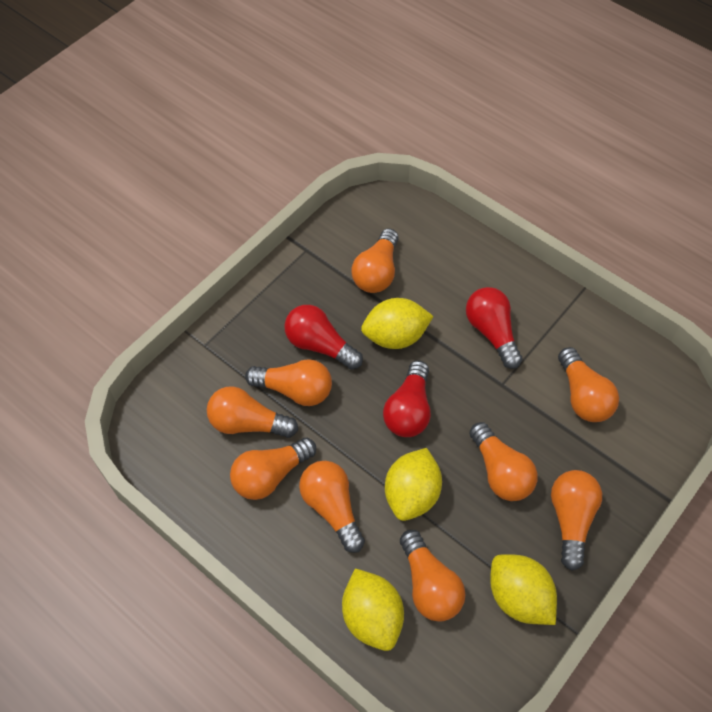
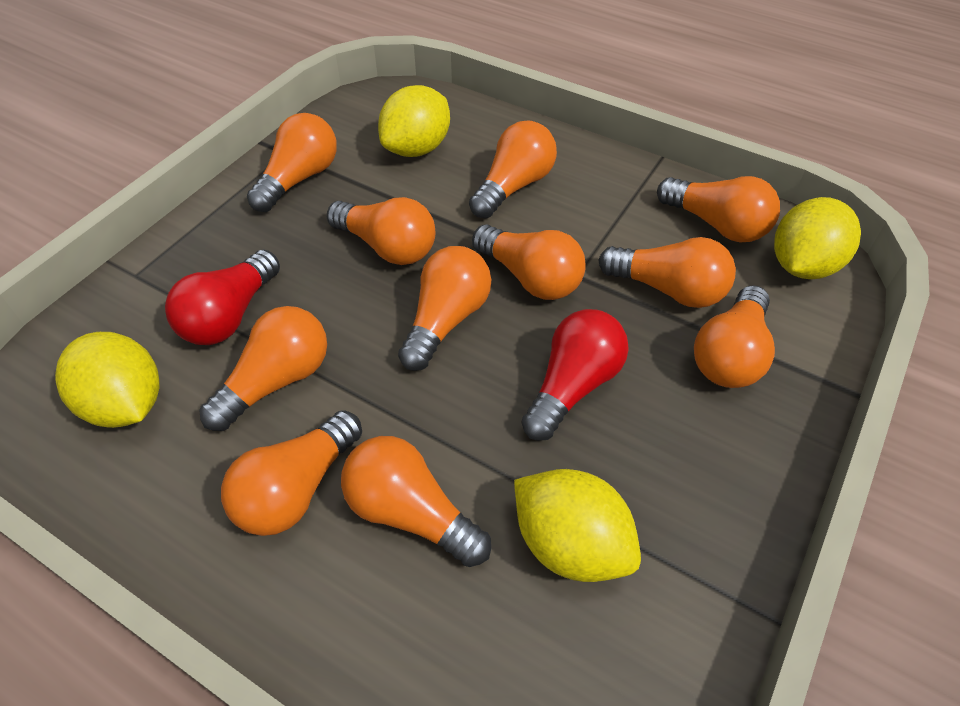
orange light bulb: [207,386,298,438] [230,438,316,500] [245,359,332,406] [299,461,365,553] [352,228,399,293] [400,530,466,622] [469,422,538,501] [551,470,602,571] [558,347,619,422] = 9 -> [199,306,327,431] [221,410,362,536] [247,113,337,212] [327,197,435,265] [341,436,491,567] [398,246,491,371] [469,120,557,218] [472,225,586,300] [598,237,736,308] [657,176,780,242] [694,285,775,388] = 11
red light bulb: [284,305,363,370] [383,360,431,437] [466,287,522,369] = 3 -> [165,250,280,345] [521,309,629,441] = 2

